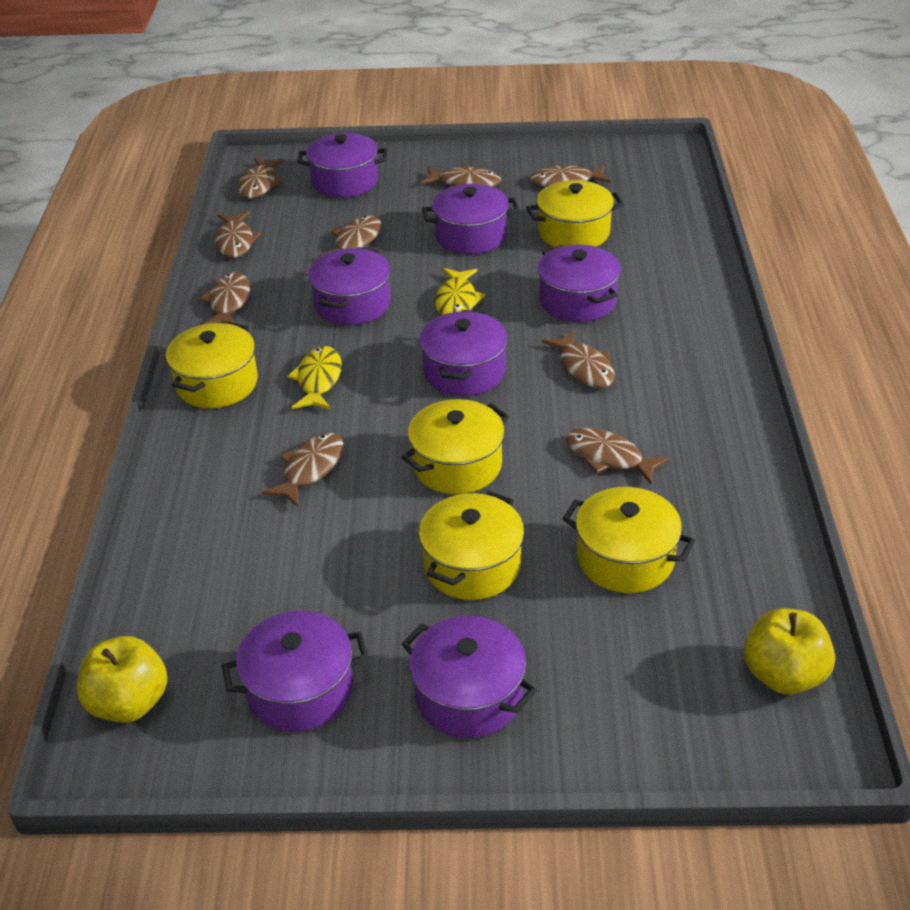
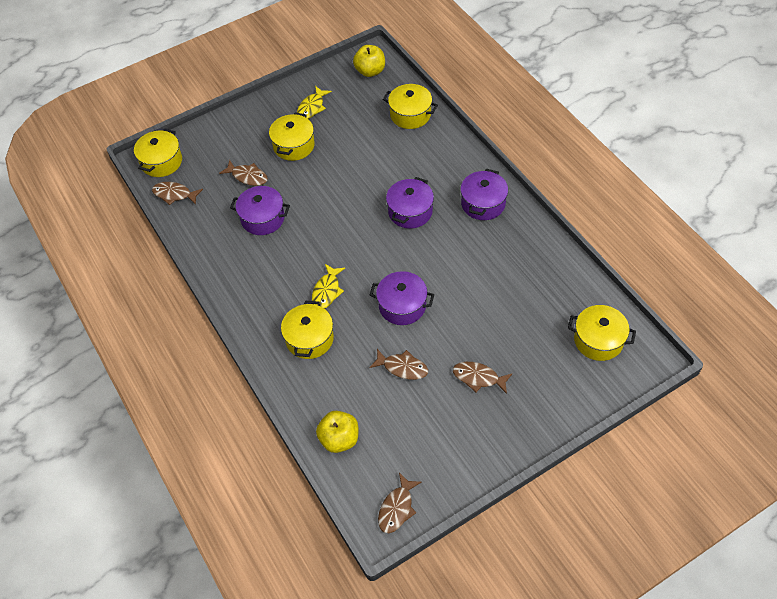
brown fish: [200,272,250,325] [215,211,261,258] [238,158,284,199] [262,433,343,507] [319,216,382,257] [421,165,501,187] [530,165,611,187] [542,330,615,388] [566,428,670,484] = 9 -> [152,182,203,205] [219,160,268,186] [369,349,428,380] [378,473,422,533] [453,362,512,394] = 5
purple pot: [222,611,369,732] [297,133,387,198] [308,247,391,325] [402,616,537,738] [419,310,508,396] [422,184,519,254] [537,245,621,322] = 7 -> [230,186,290,235] [370,271,434,325] [386,177,434,229] [460,169,508,220] = 4

